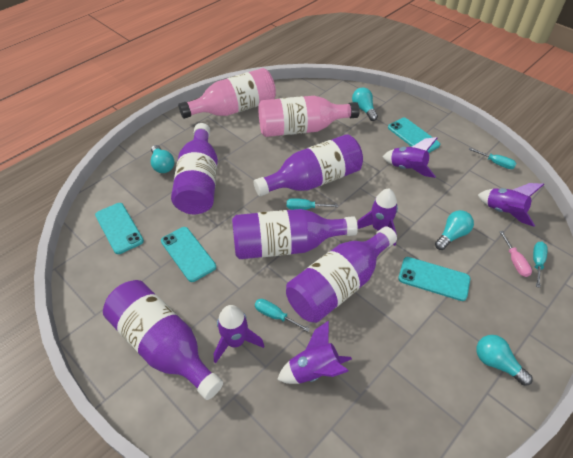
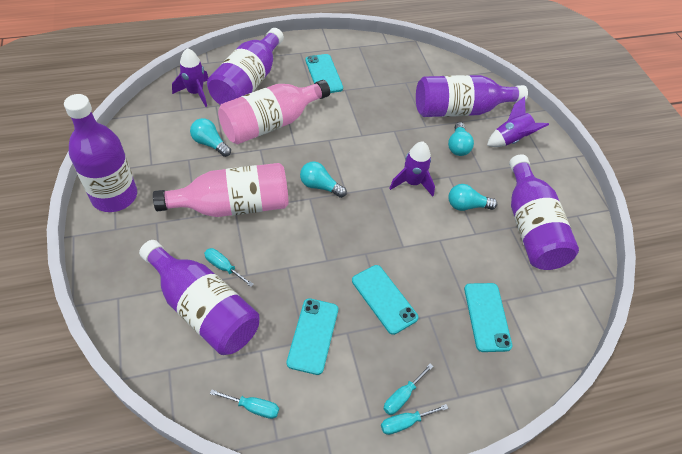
pink screwdriver: [499,231,532,277] = 1 -> none = 0
purple rocket: [214,305,264,363] [277,321,352,384] [357,189,398,246] [383,137,437,178] [478,183,544,227] = 5 -> [172,48,208,107] [389,142,435,196] [487,96,549,147] = 3

